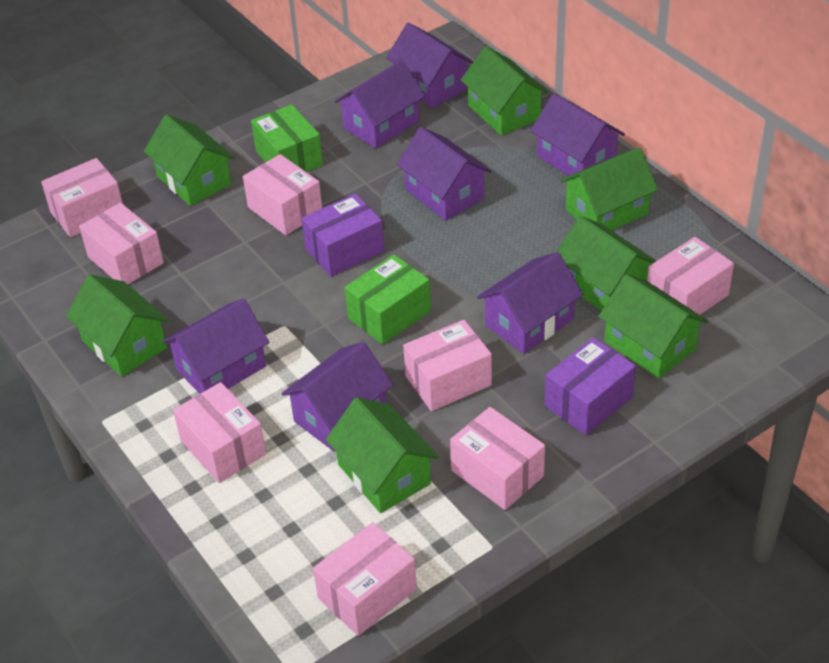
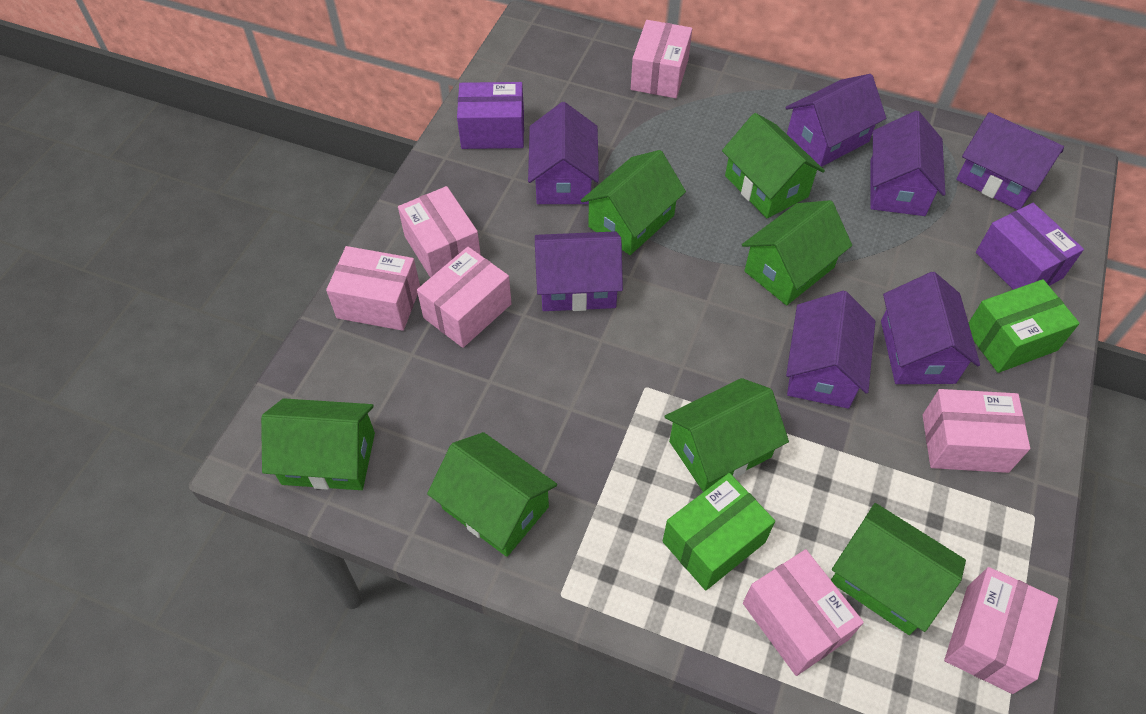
pink box: [41,158,123,237] [79,203,164,284] [173,382,266,483] [243,154,322,235] [313,522,417,636] [403,320,492,411] [450,407,545,510] [647,237,734,315] = 8 -> [326,246,420,331] [398,186,481,278] [417,247,512,348] [631,20,692,98] [743,549,864,676] [923,389,1030,473] [944,567,1058,694] = 7

